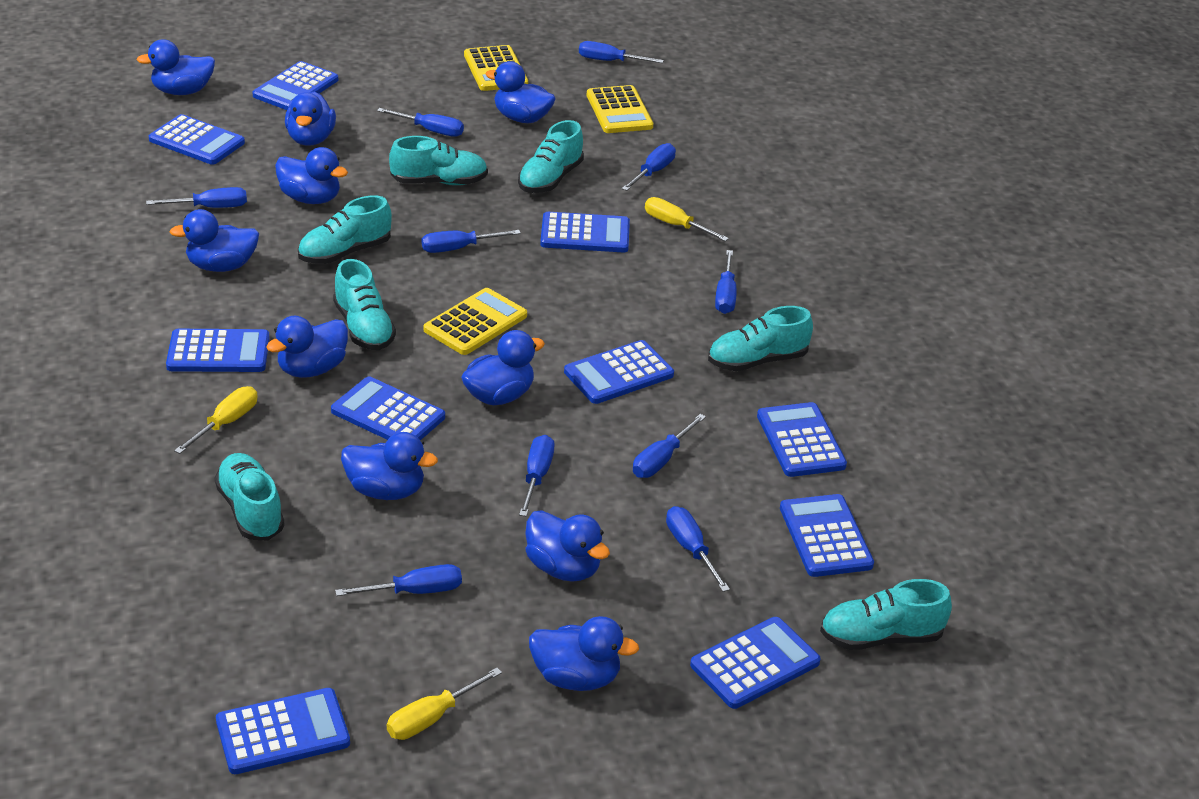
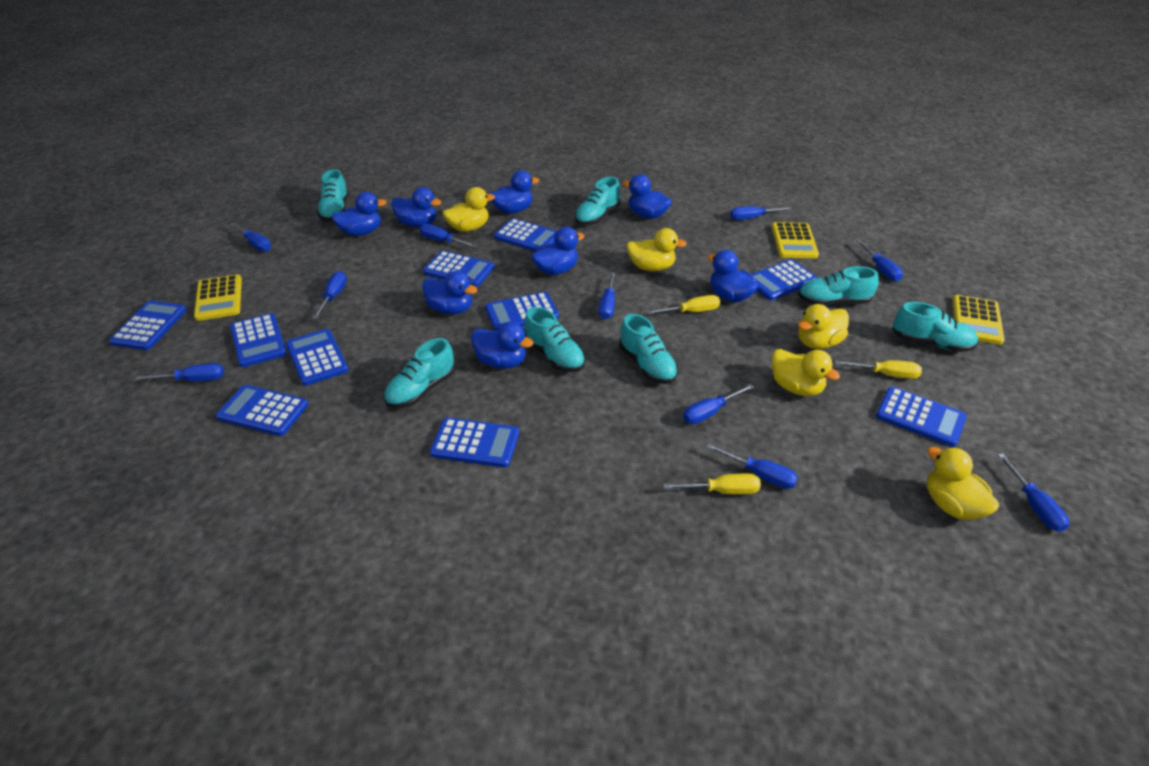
blue duck: [137,39,215,95] [170,209,259,272] [266,316,348,378] [275,147,348,204] [285,92,336,146] [341,432,438,500] [461,330,545,405] [485,61,556,123] [525,510,610,582] [529,616,639,691] = 10 -> [332,192,387,236] [391,187,441,227] [422,271,478,314] [471,322,534,369] [489,170,539,214] [531,227,585,275] [623,174,672,219] [707,250,758,302] = 8
yellow duck: none = 0 -> [443,187,495,232] [627,228,687,271] [772,349,840,396] [798,304,849,349] [927,447,999,520] = 5

